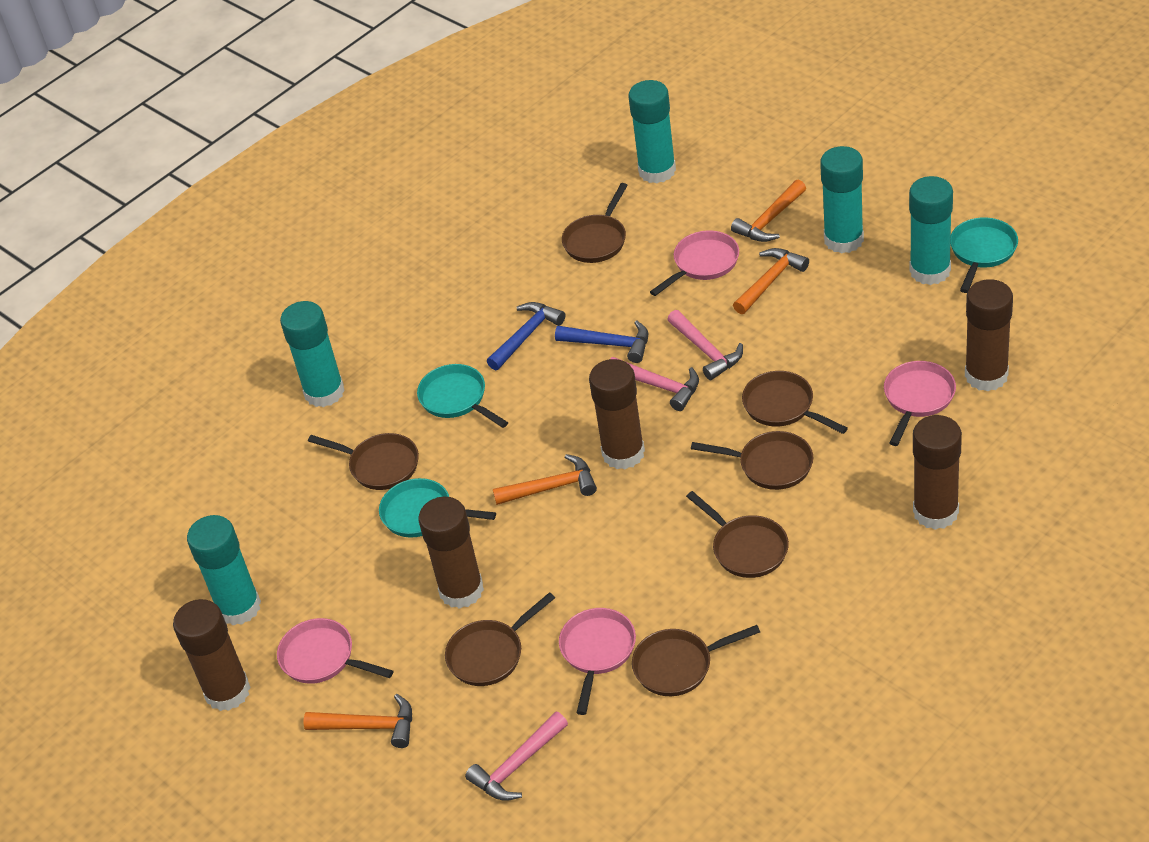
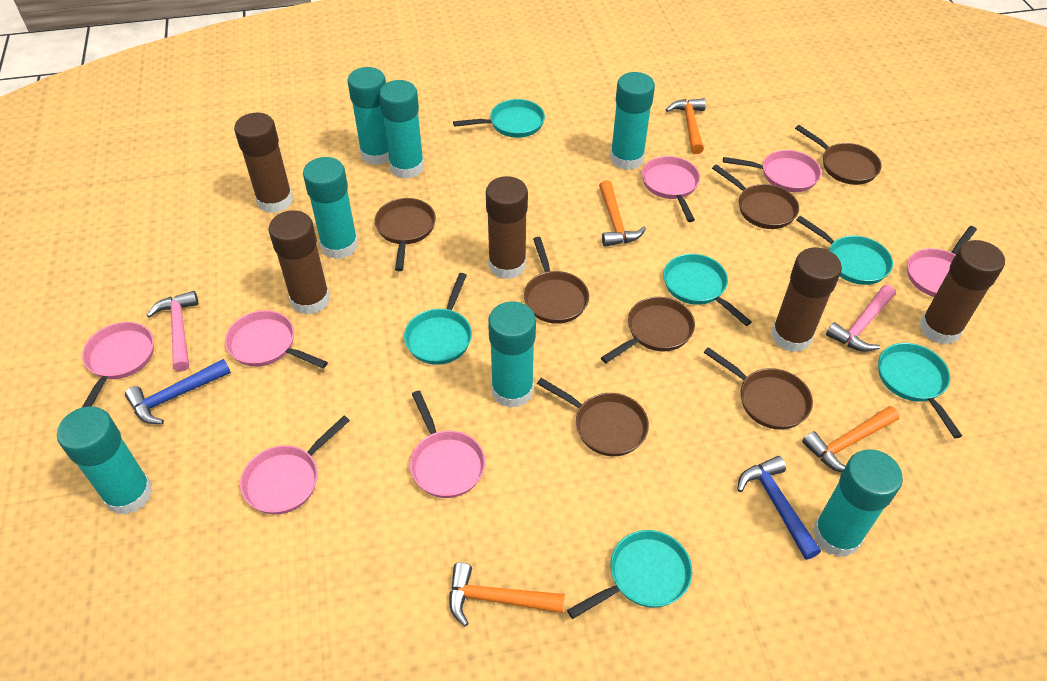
pink hammer: [465,711,568,801] [610,357,699,411] [667,310,743,380] = 3 -> [147,291,198,372] [826,285,895,351] = 2
pink pan: [277,618,393,684] [559,608,636,715] [650,230,739,296] [884,361,956,446] = 4 -> [82,322,154,407] [225,310,328,369] [240,416,350,515] [410,391,485,498] [642,156,700,222] [723,150,821,192] [907,226,977,297] = 7
turquoise glue stick: [187,515,261,626] [280,301,345,407] [628,80,676,184] [820,146,864,254] [909,176,953,285] = 5 -> [57,406,153,515] [303,157,358,259] [348,67,389,165] [379,80,424,179] [488,301,536,408] [610,72,655,170] [813,449,903,557] = 7
turquoise pan: [379,478,496,538] [417,364,508,428] [950,217,1018,293] = 3 -> [404,273,472,365] [453,99,545,138] [567,530,692,619] [663,254,752,326] [796,216,893,285] [878,343,962,438] = 6

